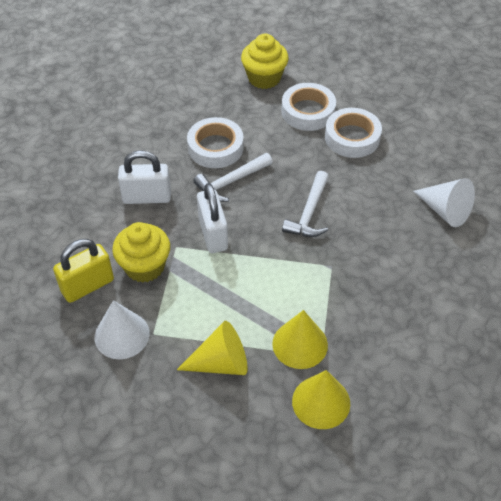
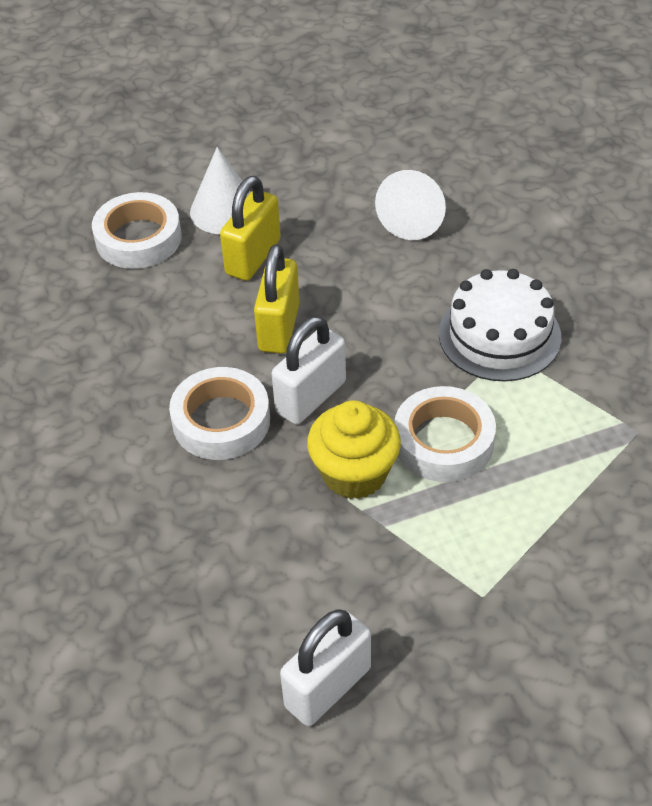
white cake: none = 0 -> [439,269,561,382] = 1
white hammer: [193,153,273,202] [282,171,329,237] = 2 -> none = 0
yellow cone: [177,321,247,375] [272,310,328,369] [292,370,350,429] = 3 -> none = 0
yellow cupcake: [112,222,170,283] [241,34,289,89] = 2 -> [307,400,401,499] = 1
yellow padlock: [53,239,114,303] = 1 -> [220,176,281,281] [254,244,300,354] = 2

